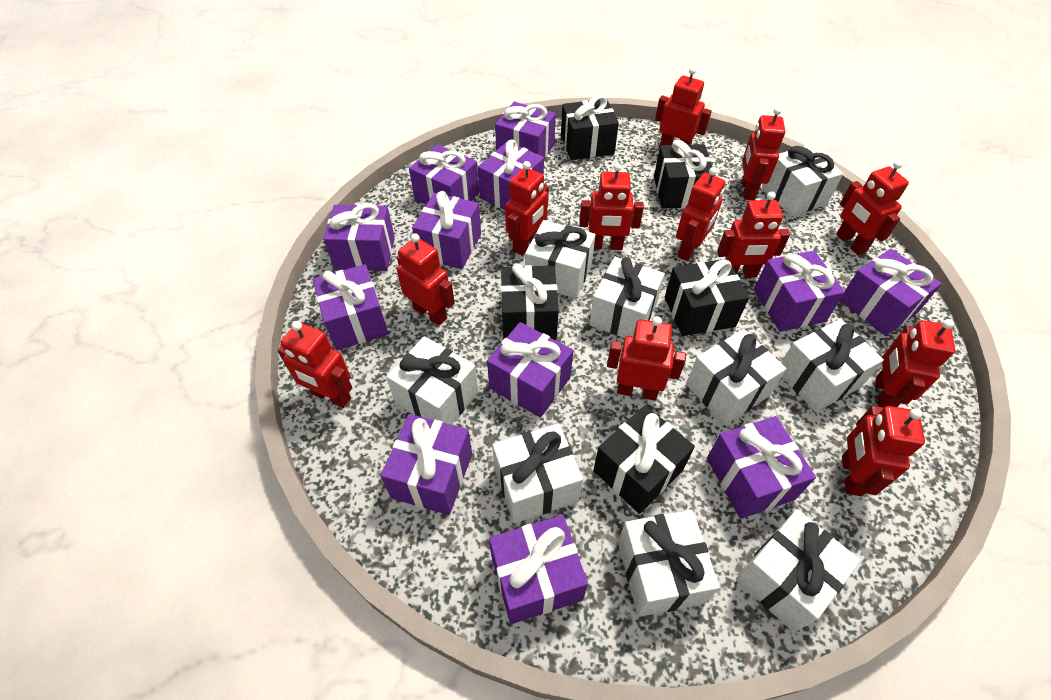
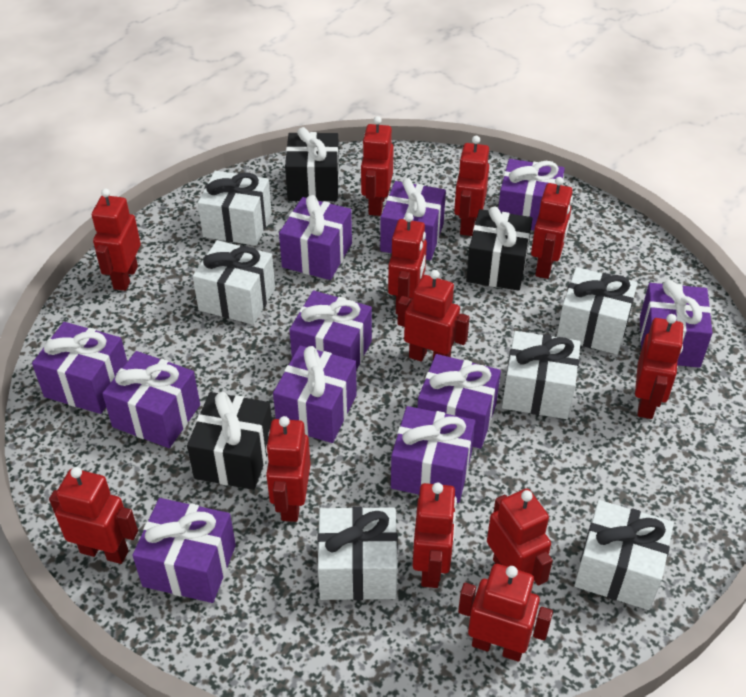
black gift: [501,263,559,340] [561,95,619,160] [593,405,695,514] [654,140,716,208] [665,259,749,336] = 5 -> [187,392,272,490] [285,127,339,201] [466,207,533,291] = 3
purple gift: [313,264,388,350] [323,203,395,271] [381,414,472,515] [409,144,479,205] [412,191,481,269] [478,140,544,210] [487,322,573,418] [489,515,588,624] [495,102,556,158] [707,416,816,519] [754,251,845,332] [840,249,942,336] = 12 -> [32,322,127,414] [102,351,200,448] [132,498,236,603] [273,345,357,443] [279,195,352,280] [289,291,372,370] [380,178,446,260] [391,406,475,503] [418,354,501,449] [498,159,565,230] [640,280,712,368] = 11
white gift: [386,336,478,425] [492,423,583,523] [525,220,595,298] [589,257,665,338] [618,510,720,617] [686,329,787,425] [736,509,861,632] [762,144,843,216] [781,319,884,412] = 9 -> [193,240,275,325] [198,171,272,246] [318,507,398,600] [502,331,581,419] [557,267,638,355] [575,500,674,610] = 6

